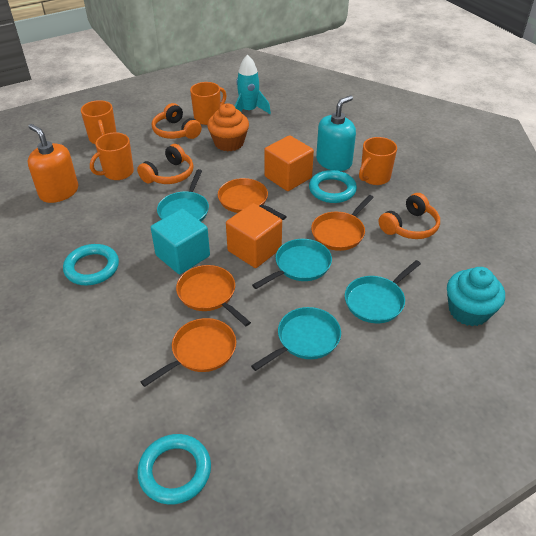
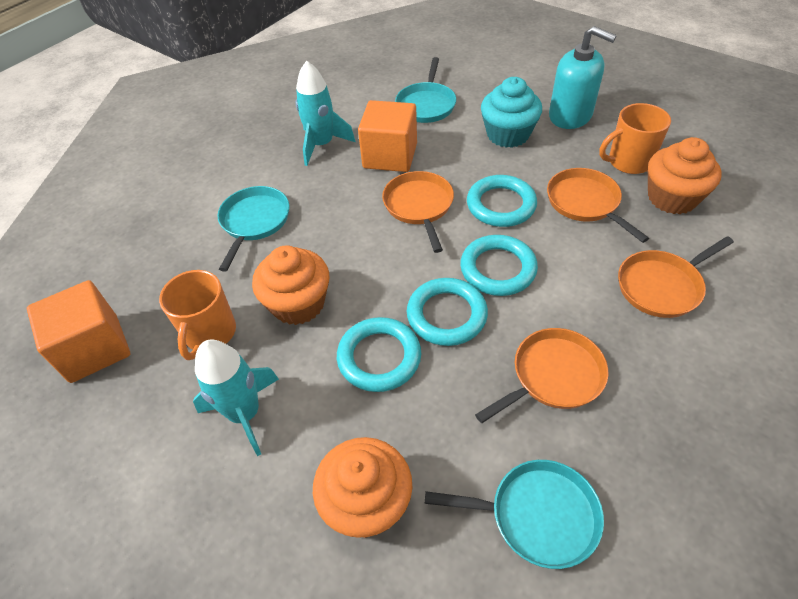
orange cupcake: [207,104,249,152] = 1 -> [252,245,329,325] [313,437,412,538] [648,137,721,214] = 3
orange headphones: [137,144,194,184] [152,103,201,139] [379,193,440,239] = 3 -> none = 0
orange mug: [81,100,117,144] [90,132,134,180] [190,82,227,125] [359,137,397,185] = 4 -> [159,270,236,360] [599,103,671,174] = 2
orange soap dispenser: [28,124,78,203] = 1 -> none = 0
turquoise cube: [151,209,210,274] = 1 -> none = 0
turquoise pan: [157,169,209,221] [251,307,341,371] [252,239,332,289] [345,260,421,323] = 4 -> [217,186,289,272] [395,57,456,123] [425,460,604,569] = 3
turquoise ring: [63,244,119,286] [137,434,211,505] [309,170,357,203] = 3 -> [337,317,421,392] [407,278,488,346] [460,235,538,296] [467,175,537,227] = 4
turquoise rocket: [235,54,271,114] = 1 -> [193,340,279,456] [295,60,355,166] = 2

